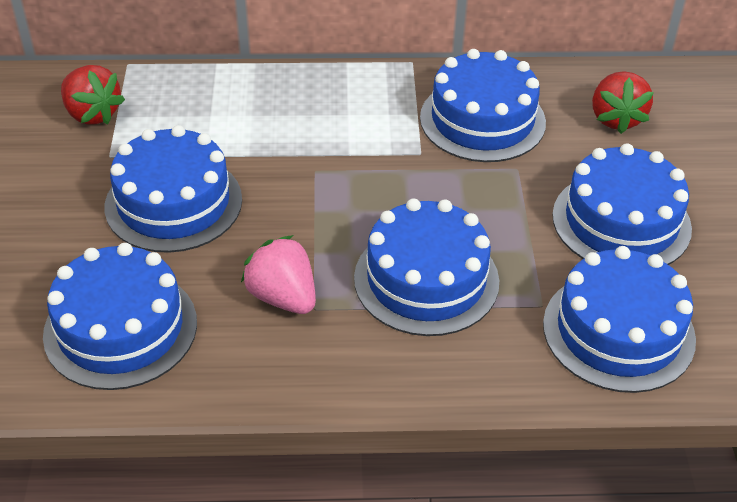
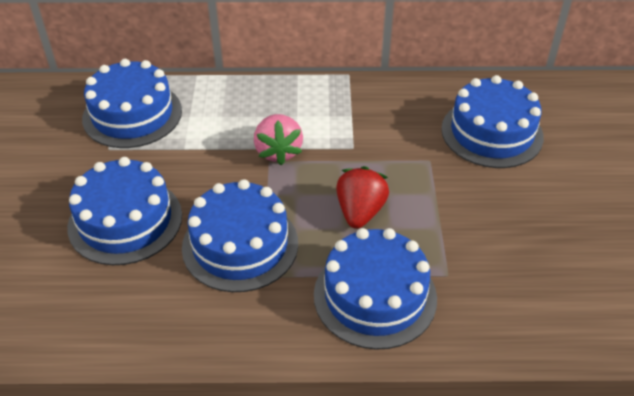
blue cake: [43,243,197,390] [105,125,242,253] [354,198,499,336] [420,49,546,162] [543,246,696,393] [552,143,692,265] = 6 -> [67,157,182,265] [82,59,182,148] [182,179,298,292] [314,228,437,350] [441,75,544,168] = 5
red strawberry: [61,65,125,124] [592,71,654,134] = 2 -> [336,166,389,229] = 1

